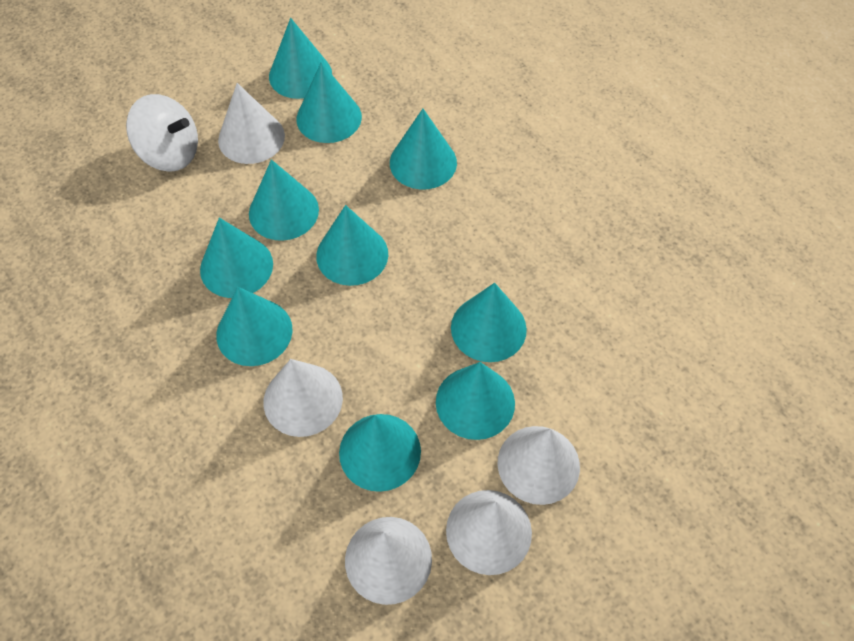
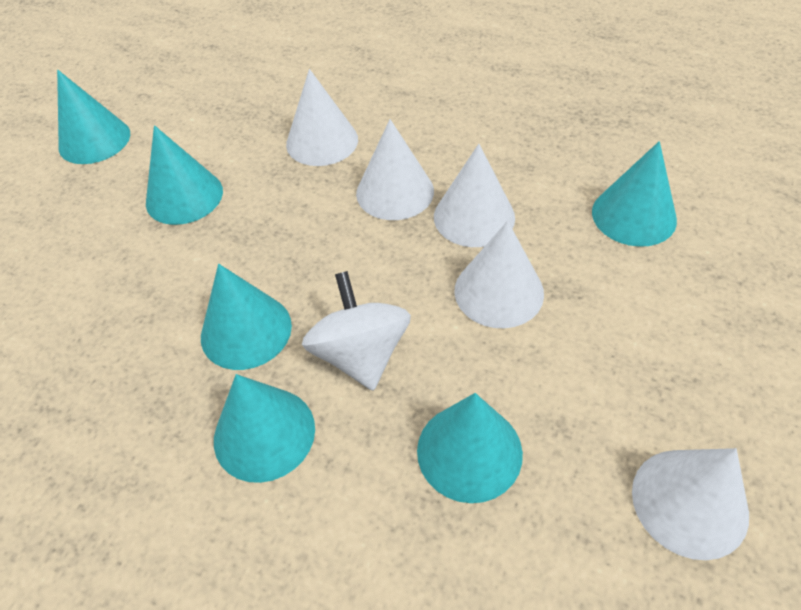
turquoise cone: [200,218,273,298] [216,287,293,366] [249,160,319,241] [269,18,332,99] [296,62,362,143] [316,205,388,286] [339,414,421,492] [390,109,457,190] [436,362,515,440] [451,283,527,362] = 10 -> [57,70,130,164] [146,125,223,225] [201,264,292,370] [214,374,315,483] [417,393,523,503] [592,141,677,247] = 6

